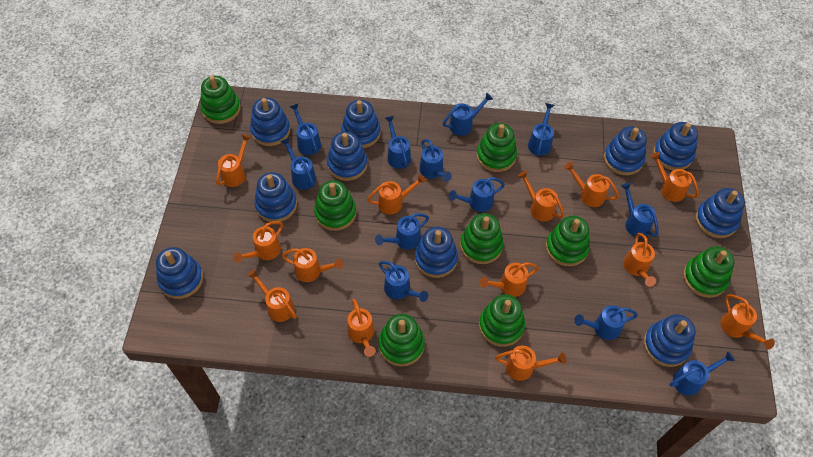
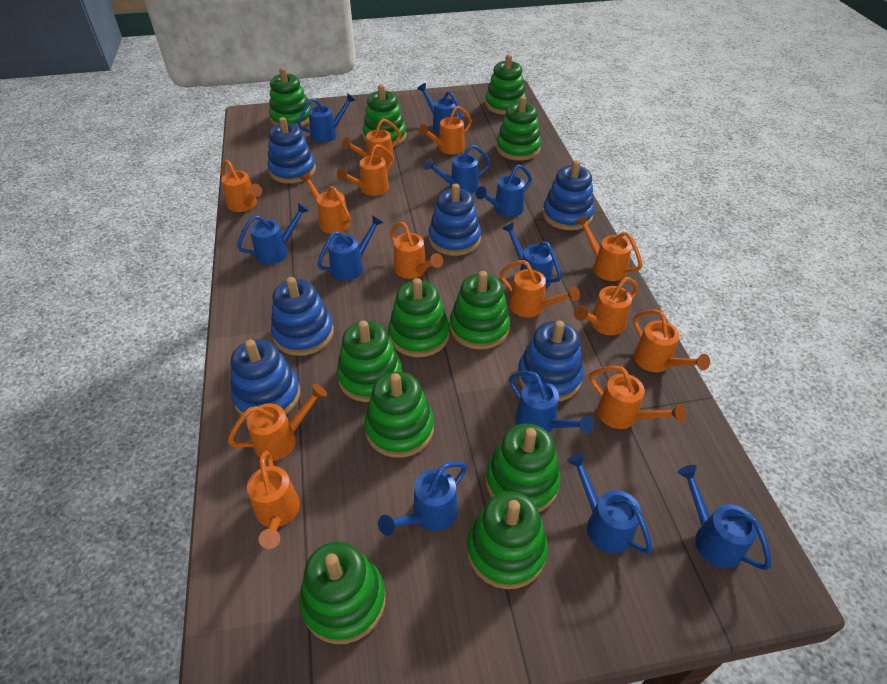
blue stacking toy: [156,247,203,299] [250,98,290,146] [254,172,297,222] [327,131,367,181] [341,100,381,148] [415,227,458,278] [604,126,647,175] [644,314,696,367] [653,122,698,170] [695,188,745,238] = 10 -> [231,339,300,419] [268,117,316,184] [271,277,334,356] [429,183,481,256] [518,320,584,402] [543,160,594,230] = 6
blue watering can: [280,138,316,190] [290,104,321,155] [375,213,429,250] [379,261,428,302] [385,116,411,169] [419,139,452,182] [443,93,493,136] [449,177,505,212] [528,103,554,156] [574,305,638,340] [621,183,659,237] [670,351,735,396] = 12 -> [237,203,309,265] [298,93,356,143] [317,215,384,281] [378,461,467,536] [417,83,463,133] [424,145,491,194] [476,164,532,217] [502,222,562,289] [509,371,594,434] [567,452,653,554] [677,465,771,570] = 11
green stacking toy: [200,76,241,124] [314,180,356,231] [378,314,425,366] [460,213,504,264] [477,123,517,172] [479,294,525,347] [546,216,590,266] [683,246,735,298] = 8 -> [269,67,311,127] [299,541,386,644] [337,321,402,402] [363,84,407,146] [364,372,434,458] [388,278,450,357] [450,271,510,350] [467,491,548,589] [485,55,526,115] [485,424,561,512] [496,96,541,161] = 11

